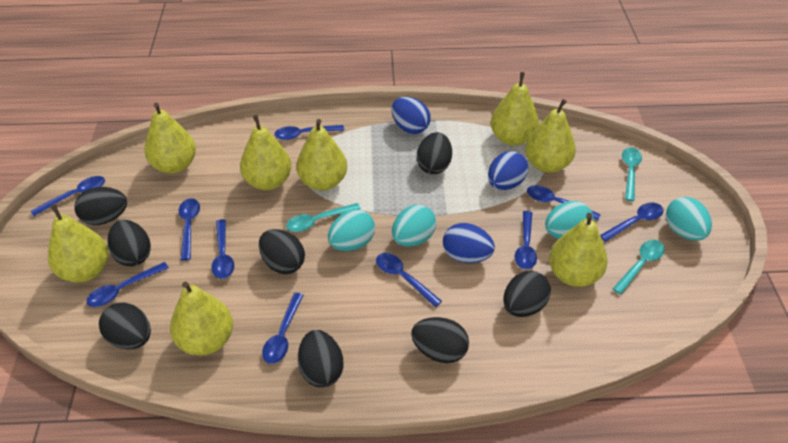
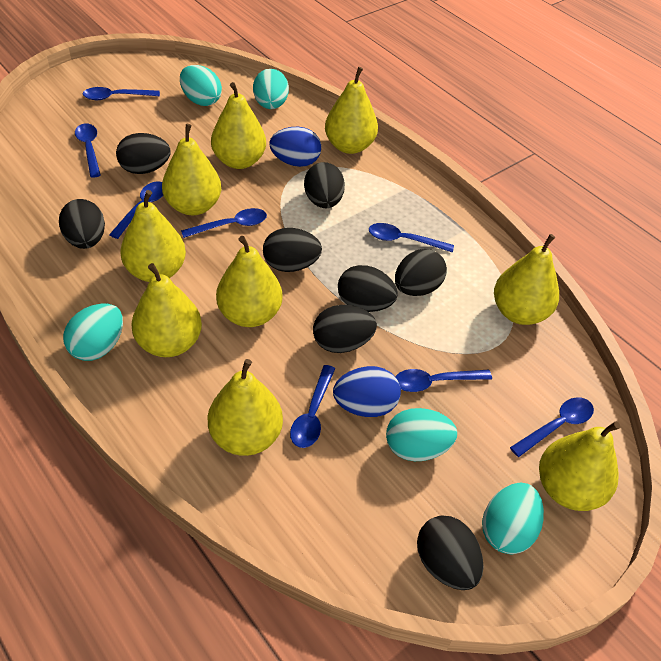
blue egg: [392,97,431,134] [443,223,495,263] [488,151,528,190] = 3 -> [269,127,321,167] [333,366,401,417] = 2
blue spoon: [31,176,105,216] [86,262,169,307] [179,198,200,261] [211,219,234,279] [262,293,304,364] [274,125,344,140] [376,253,442,307] [515,211,537,269] [527,185,601,221] [600,203,664,242] = 10 -> [75,123,101,178] [83,87,160,100] [109,181,163,239] [181,208,267,238] [290,365,335,448] [369,223,454,252] [395,369,492,392] [510,397,594,457] = 8
turquoise egg: [328,210,375,251] [392,205,436,247] [545,201,593,239] [666,197,712,241] = 4 -> [63,303,123,361] [180,65,222,106] [253,69,289,109] [386,408,457,461] [482,483,544,554] = 5
turquoise spoon: [286,203,361,232] [612,240,665,294] [622,147,642,201] = 3 -> none = 0
yellow pear: [48,204,108,282] [145,103,196,174] [170,282,233,355] [240,115,292,190] [296,119,347,191] [491,72,539,146] [525,99,576,173] [549,213,608,287] = 8 -> [121,190,186,282] [131,263,202,357] [162,124,221,215] [208,359,283,456] [211,82,266,169] [216,236,282,327] [325,67,378,154] [494,234,559,325] [539,421,620,511] = 9

